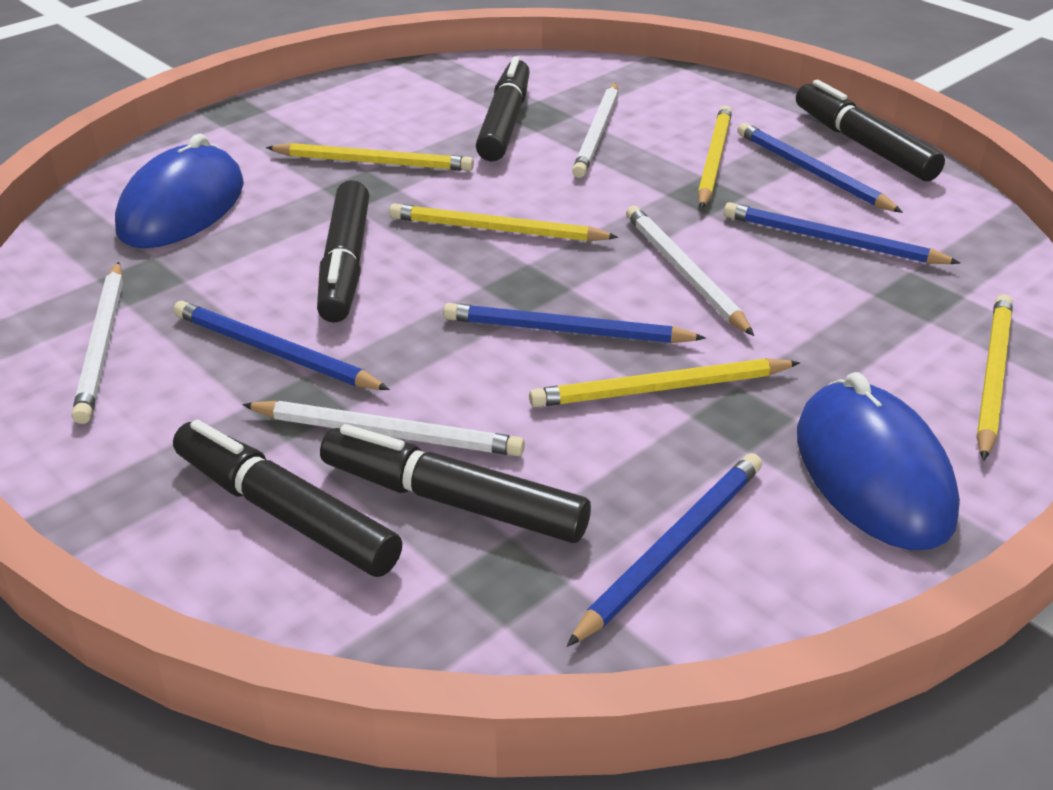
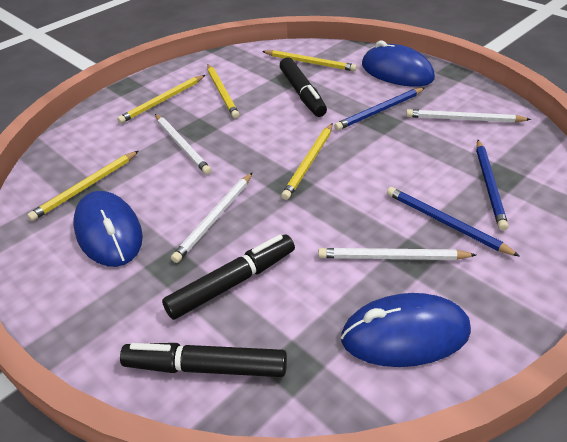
black marker: [173,419,402,577] [317,180,369,323] [320,424,591,543] [476,56,530,161] [796,80,945,181] = 5 -> [120,343,287,377] [162,235,295,320] [280,58,327,117] = 3
blue mouse: [115,134,244,248] [797,372,960,550] = 2 -> [73,191,143,267] [341,293,471,367] [362,41,435,87] = 3
blue pencil: [173,301,390,390] [443,303,706,343] [567,453,762,647] [724,202,960,264] [737,123,903,213] = 5 -> [334,88,425,130] [387,187,520,257] [476,140,508,231] = 3

